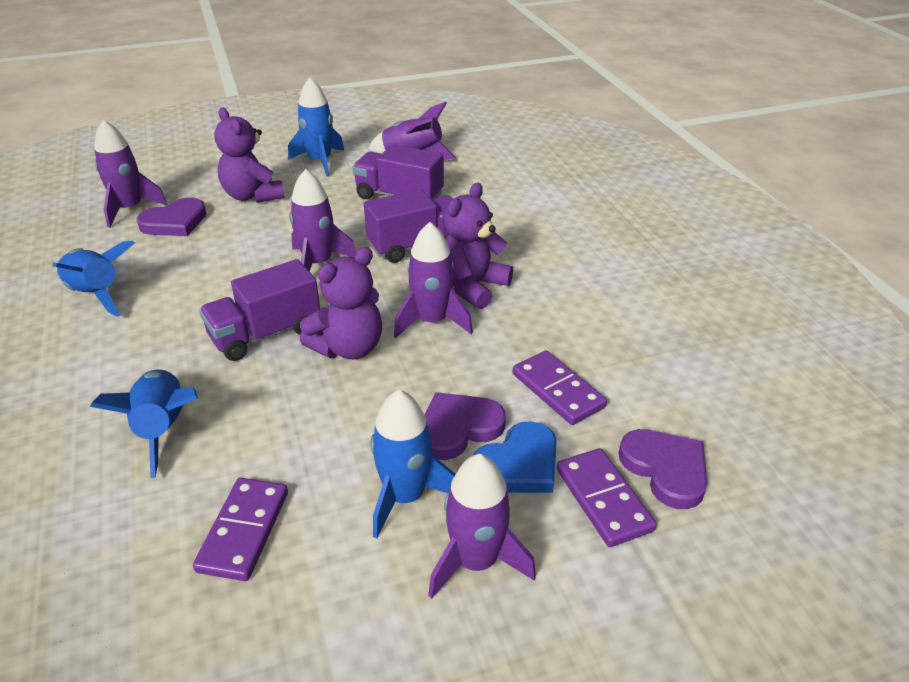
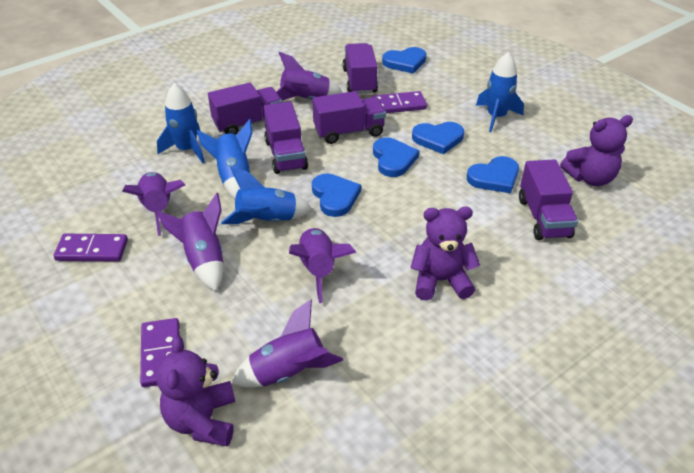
blue heart: [473,421,557,493] = 1 -> [312,173,361,217] [373,137,419,177] [382,47,426,73] [412,122,464,154] [467,156,519,193] = 5
purple heart: [137,197,206,236] [425,392,506,460] [619,429,708,509] = 3 -> none = 0
purple truck: [199,259,320,361] [352,144,444,199] [364,189,452,263] = 3 -> [208,83,282,135] [263,102,308,174] [312,91,386,144] [343,43,378,94] [519,159,578,240] = 5

